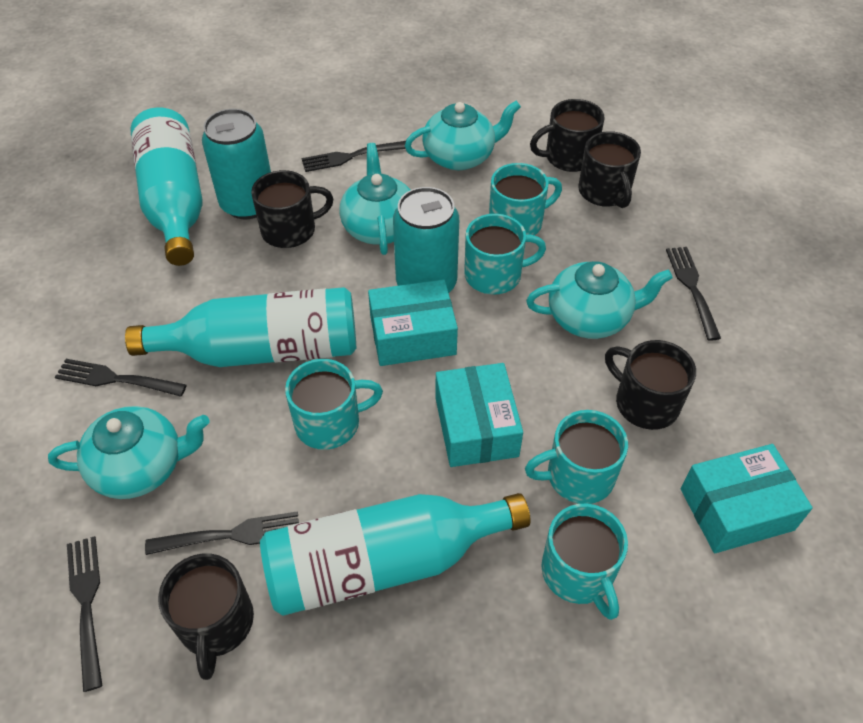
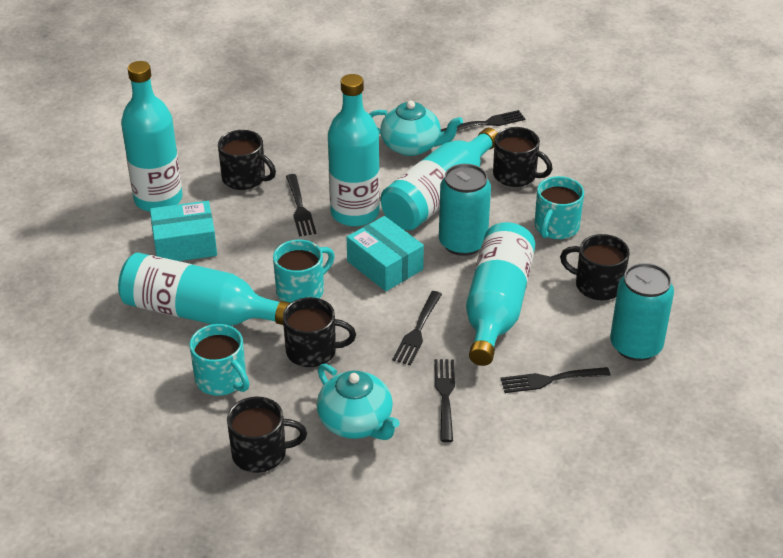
turquoise bottle: [125,287,356,367] [130,107,203,266] [260,493,530,616] = 3 -> [118,253,290,326] [121,61,182,212] [328,74,380,227] [381,128,497,230] [466,222,535,366] = 5
turquoise box: [368,279,458,366] [435,363,523,467] [681,444,813,553] = 3 -> [150,201,217,261] [347,216,424,291] = 2
turquoise mug: [285,359,383,450] [464,214,546,295] [489,163,562,235] [525,410,628,504] [541,504,628,620] = 5 -> [189,324,249,396] [273,240,335,303] [534,176,584,239] = 3
turquoise teapot: [48,406,210,499] [339,143,411,255] [405,101,521,170] [526,261,673,339] = 4 -> [317,364,400,440] [369,101,463,156] = 2

